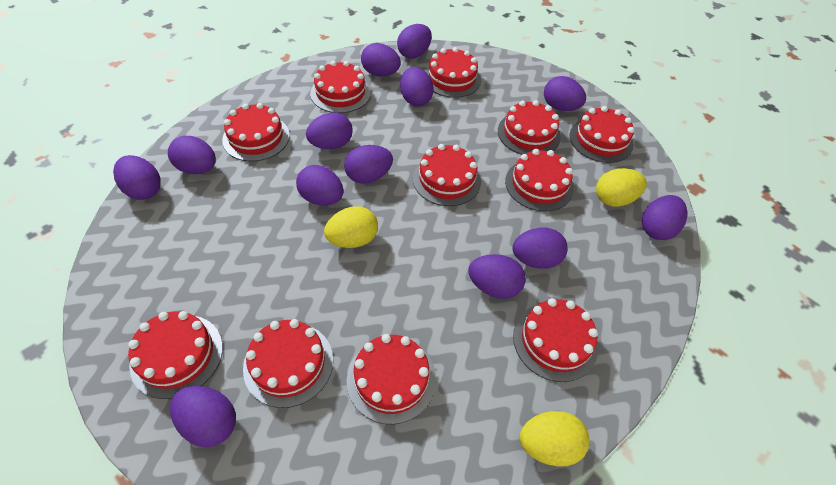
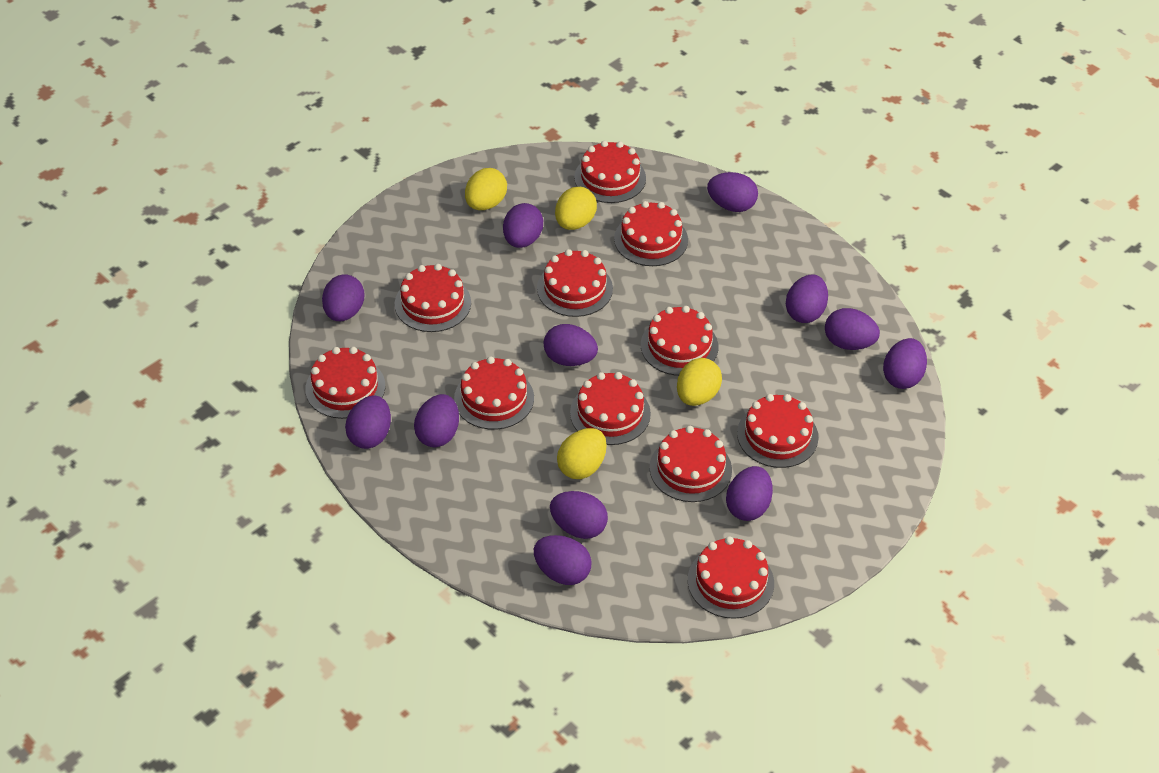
purple egg: [113,155,161,200] [168,136,216,174] [170,386,236,447] [296,165,344,205] [306,112,353,149] [344,145,393,184] [361,43,401,76] [397,24,432,58] [400,67,434,106] [468,254,526,299] [512,228,568,269] [544,76,586,111] [642,195,687,240] = 13 -> [322,274,364,321] [345,395,391,449] [414,394,459,447] [503,203,543,248] [534,535,592,585] [544,324,598,366] [550,491,608,539] [707,172,758,212] [726,466,773,521] [786,274,828,323] [825,308,880,350] [883,338,927,389] = 12
yellow egg: [324,206,378,248] [519,411,590,467] [596,168,647,207] = 3 -> [465,168,507,210] [555,187,597,230] [557,428,607,479] [677,358,722,406] = 4

